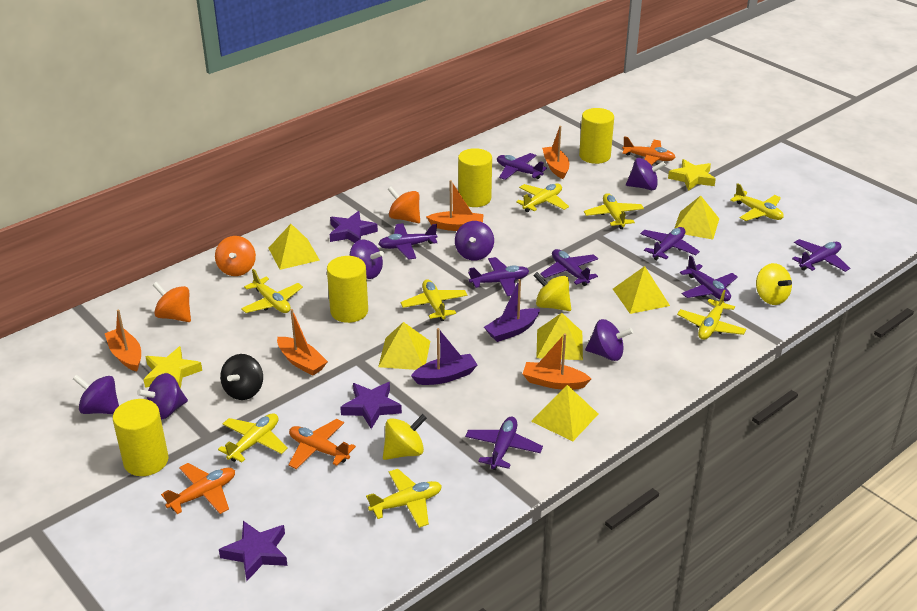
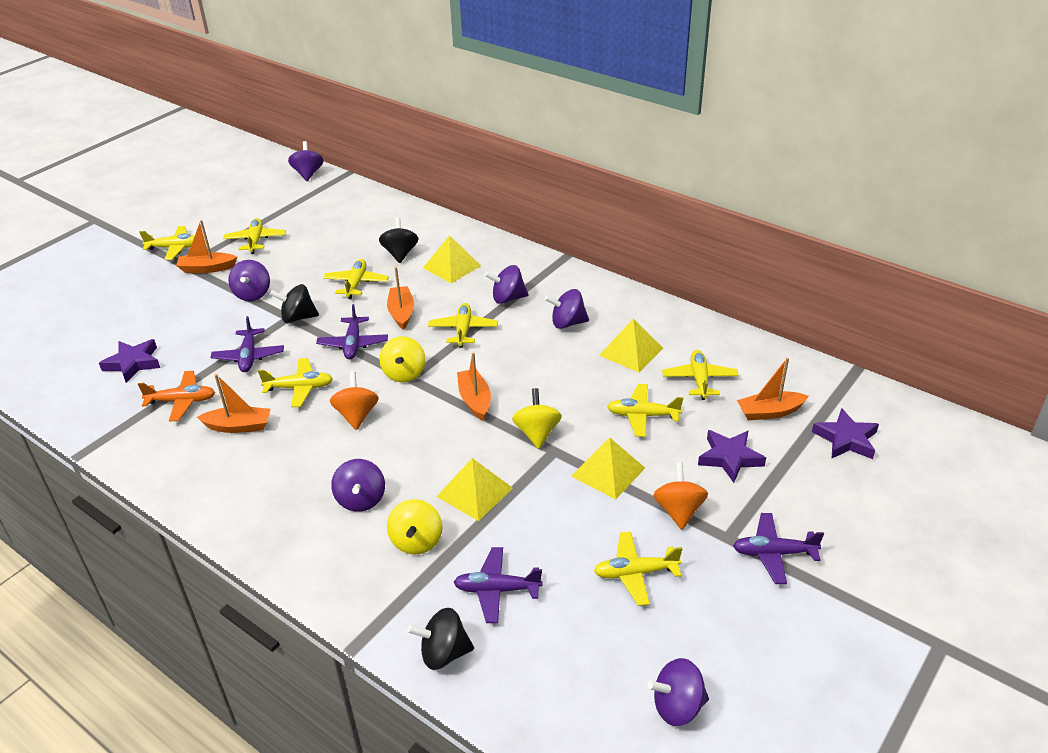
black spinning top: [220,354,263,400] = 1 -> [270,284,319,323] [379,217,418,263] [407,608,474,670] = 3
orange plane: [161,463,235,514] [288,419,356,469] [622,136,676,165] = 3 -> [138,371,215,422] = 1
orange spinning top: [153,282,191,322] [215,236,256,276] [388,187,420,223] = 3 -> [330,371,379,430] [653,462,708,530] = 2
purple boat: [411,328,477,385] [484,279,540,342] = 2 -> none = 0
purple plane: [378,223,437,260] [465,417,543,470] [468,257,529,296] [497,153,547,180] [540,249,598,286] [640,227,700,260] [680,255,738,301] [792,239,850,272] = 8 -> [210,316,284,372] [316,304,388,359] [453,547,542,623] [733,513,824,584] = 4
yellow cylinder: [113,399,169,476] [327,256,368,323] [458,148,492,207] [579,108,614,164] = 4 -> none = 0
yellow pyramid: [269,224,320,270] [378,322,430,370] [531,385,598,441] [536,313,583,360] [613,266,670,314] [674,196,719,240] = 6 -> [423,235,481,283] [436,458,513,521] [571,438,645,500] [599,319,663,372] = 4
yellow star: [143,346,202,389] [668,159,716,191] = 2 -> none = 0

